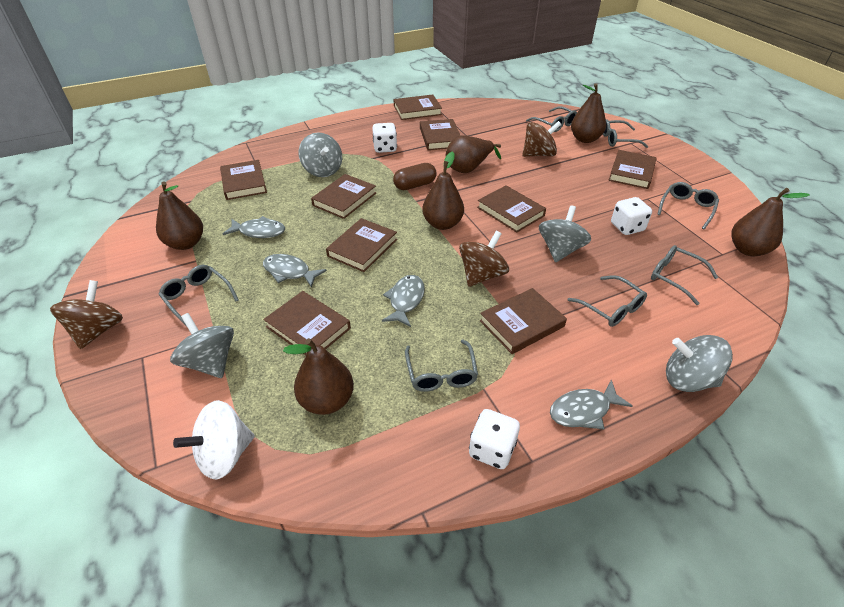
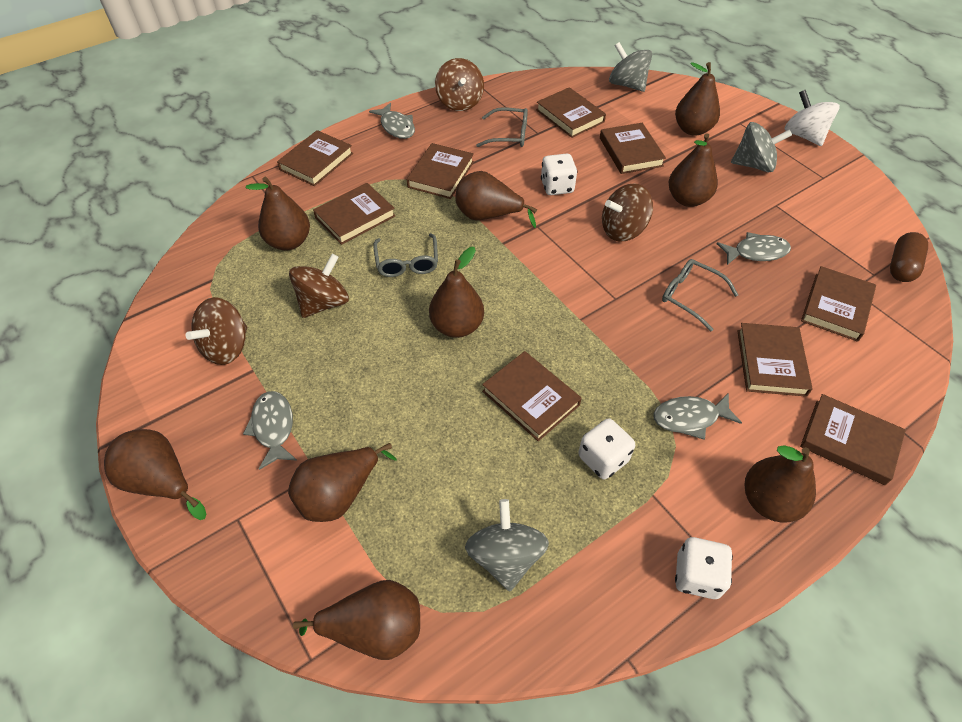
brown pear: [156,181,203,250] [283,338,354,415] [422,152,464,230] [446,135,501,173] [571,83,606,143] [731,188,810,256] = 6 -> [104,429,206,520] [246,177,310,251] [288,443,397,522] [293,580,420,660] [429,247,484,338] [456,171,537,228] [668,133,718,207] [675,62,720,136] [745,445,816,522] = 9
brown spinning top: [50,280,123,349] [459,231,509,287] [522,121,561,157] = 3 -> [186,297,247,365] [289,254,349,318] [435,58,484,111] [602,183,653,242] = 4
grey glasses: [158,265,238,325] [405,339,478,392] [526,106,577,132] [568,275,647,327] [603,119,648,148] [651,245,718,305] [657,182,719,229] = 7 -> [373,233,438,277] [476,107,528,147] [662,259,738,331] = 3
grey spinning top: [170,313,234,378] [299,133,342,177] [539,205,591,262] [666,335,733,392] = 4 -> [465,499,549,592] [609,42,652,92] [731,122,792,172] = 3

